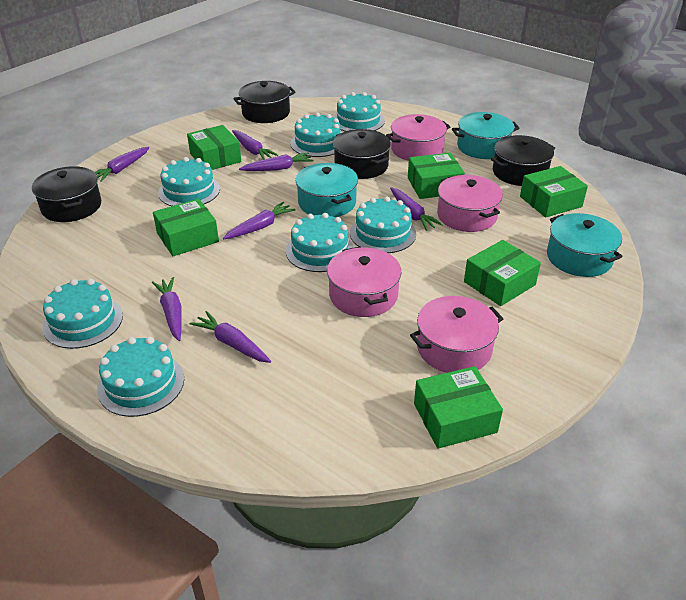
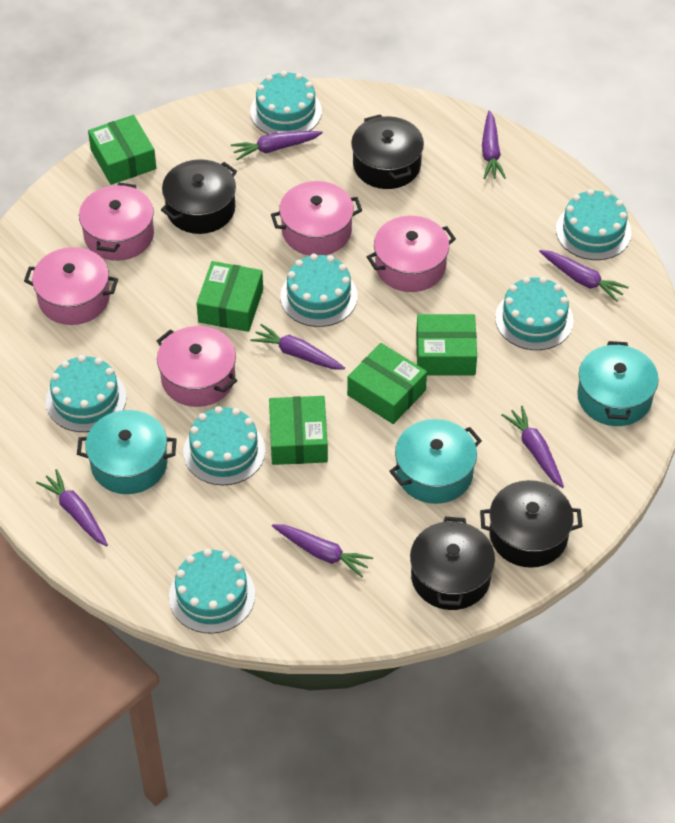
green box: [153,199,219,256] [187,125,241,170] [408,153,465,199] [414,366,503,449] [464,240,541,306] [520,166,588,218] = 6 -> [88,115,156,185] [196,261,263,332] [269,396,328,465] [347,343,427,424] [416,314,477,375] = 5
pink pot: [327,247,401,317] [386,114,450,161] [410,296,504,373] [437,175,503,232] = 4 -> [24,247,118,325] [79,183,154,261] [157,326,237,407] [271,181,362,256] [367,216,456,292] = 5

